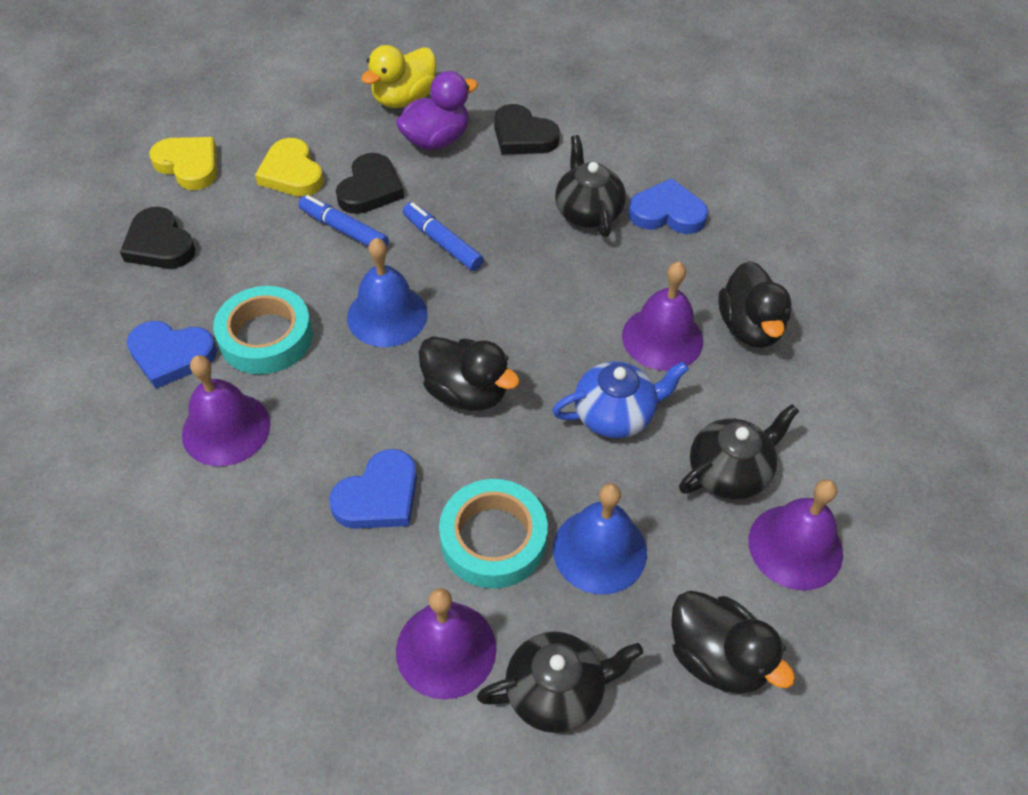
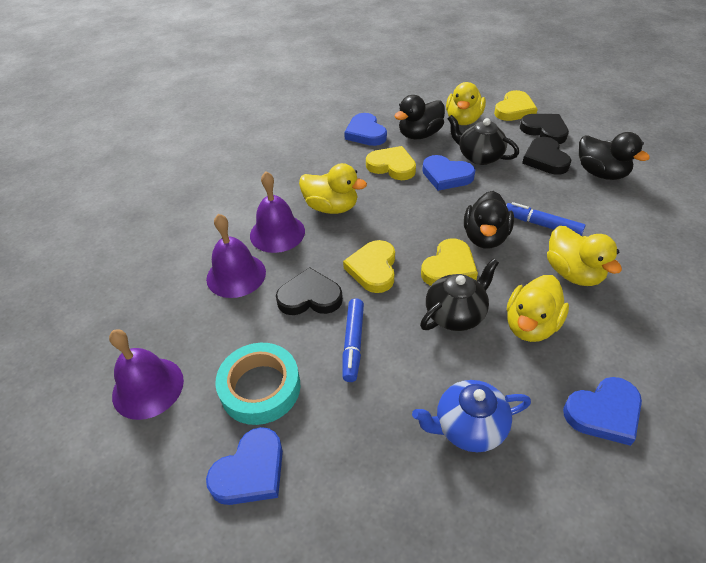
black teapot: [477,632,643,733] [555,135,626,237] [679,404,799,500] = 3 -> [420,258,499,331] [448,115,519,165] = 2
blue bell: [347,238,427,347] [553,483,647,595] = 2 -> none = 0
blue heart: [127,321,217,389] [329,449,417,529] [628,178,708,234] = 3 -> [206,427,283,505] [344,113,387,146] [422,155,475,191] [563,377,642,446] = 4
purple bell: [182,355,271,466] [396,588,497,700] [622,262,703,371] [749,479,843,590] = 4 -> [109,329,184,420] [206,214,266,298] [250,172,305,253] = 3
purple duck: [396,71,478,150] = 1 -> none = 0
turquoise tape: [213,286,313,374] [439,479,548,589] = 2 -> [215,343,301,425] = 1
yellow duck: [361,45,436,108] = 1 -> [299,163,367,214] [446,82,486,125] [507,275,569,342] [547,226,622,286] = 4
yellow heart: [149,137,217,190] [255,138,324,196] = 2 -> [343,240,395,293] [366,146,416,180] [421,238,478,286] [494,90,538,121] = 4

